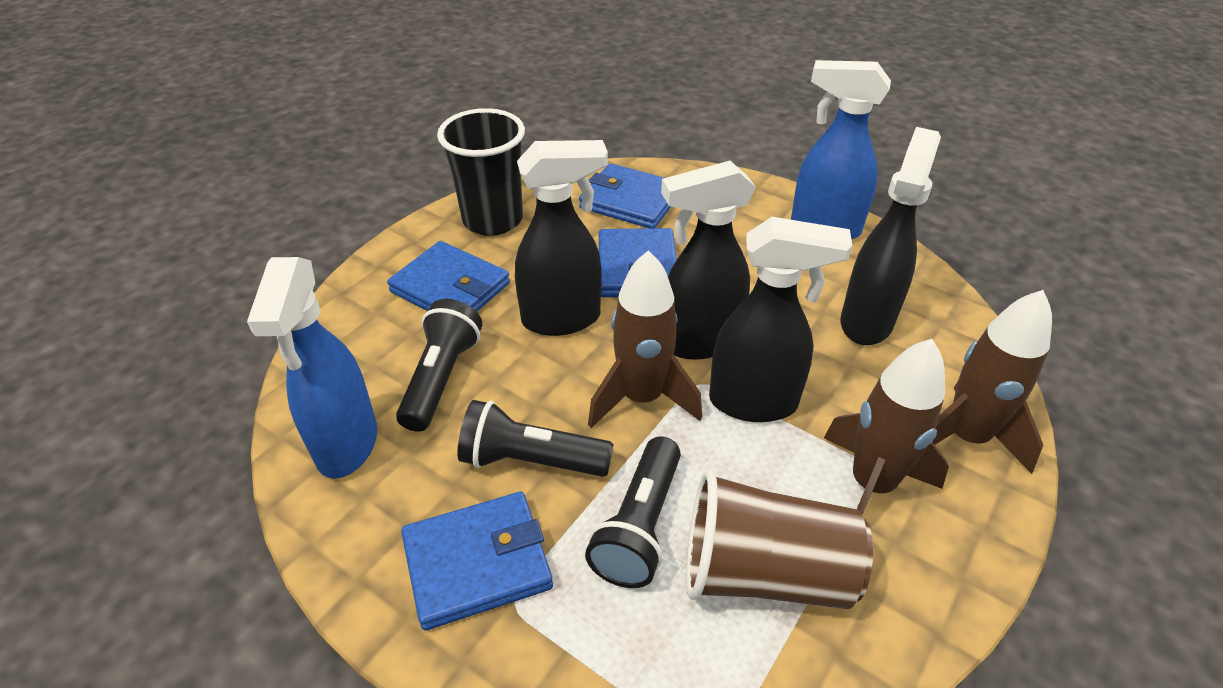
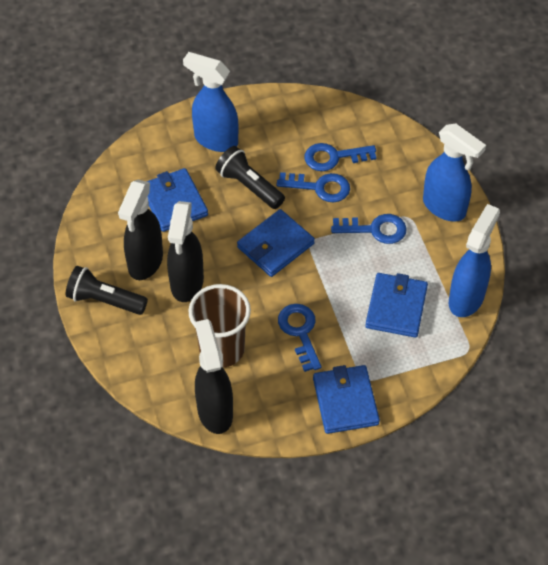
black cup: [437,108,525,236] = 1 -> none = 0
black flashlight: [396,299,482,432] [458,400,614,477] [585,436,681,588] = 3 -> [65,266,148,315] [215,146,285,209] = 2
black spray bottle: [515,140,608,336] [661,161,756,360] [709,217,852,422] [841,127,941,345] = 4 -> [118,179,163,280] [167,201,204,302] [195,319,233,434] = 3
blue key: none = 0 -> [276,172,350,202] [278,304,321,372] [304,143,376,171] [331,214,407,244] = 4
blue spray bottle: [247,257,377,479] [791,60,891,239] = 2 -> [183,52,238,152] [423,123,486,222] [449,204,500,317] = 3
brown rocket: [588,250,702,428] [824,339,949,515] [932,290,1052,474] = 3 -> none = 0

